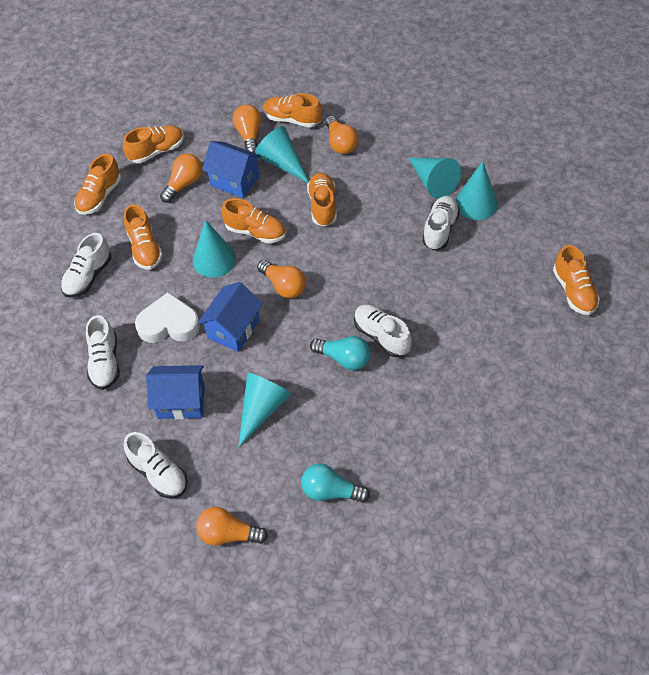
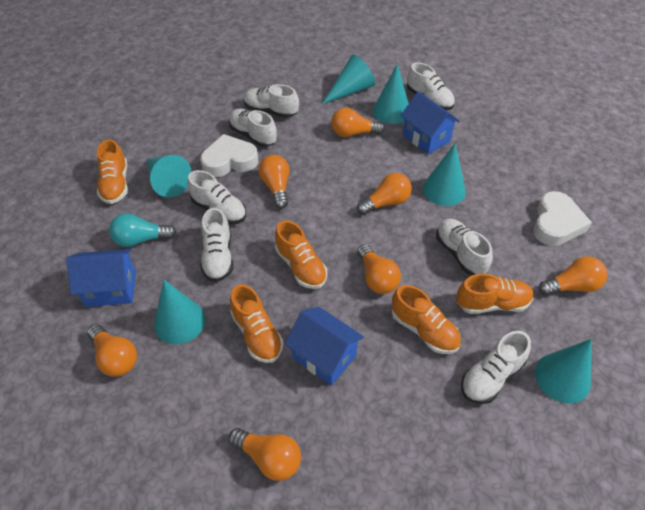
orange light bulb: [160,154,202,203] [196,507,268,545] [233,104,262,153] [257,260,306,298] [325,116,358,154] = 5 -> [87,324,137,377] [229,428,301,481] [258,155,289,209] [331,108,385,137] [357,173,412,215] [357,244,401,294] [539,257,607,296] = 7
orange shoe: [74,154,121,215] [123,125,184,163] [124,204,163,270] [221,198,286,243] [264,93,322,128] [307,173,337,227] [553,245,600,315] = 7 -> [97,140,128,204] [230,284,284,363] [275,220,327,289] [392,285,461,354] [456,274,534,314] = 5
turquoise cone: [193,219,236,278] [238,373,291,448] [255,126,309,183] [408,158,461,199] [456,161,498,220] = 5 -> [146,155,192,197] [154,280,205,344] [322,55,375,104] [373,64,409,124] [422,143,466,206] [535,339,592,403] = 6
turquoise light bulb: [301,464,370,503] [310,336,370,370] = 2 -> [109,213,177,247] = 1
white heart: [135,292,200,343] = 1 -> [200,134,258,177] [533,191,592,246] = 2
white shoe: [61,233,112,298] [86,315,120,390] [124,432,188,498] [354,304,412,357] [422,196,460,250] = 5 -> [187,170,246,225] [200,208,234,282] [228,109,277,147] [243,84,299,118] [407,62,455,110] [436,219,493,276] [461,331,531,404] = 7

